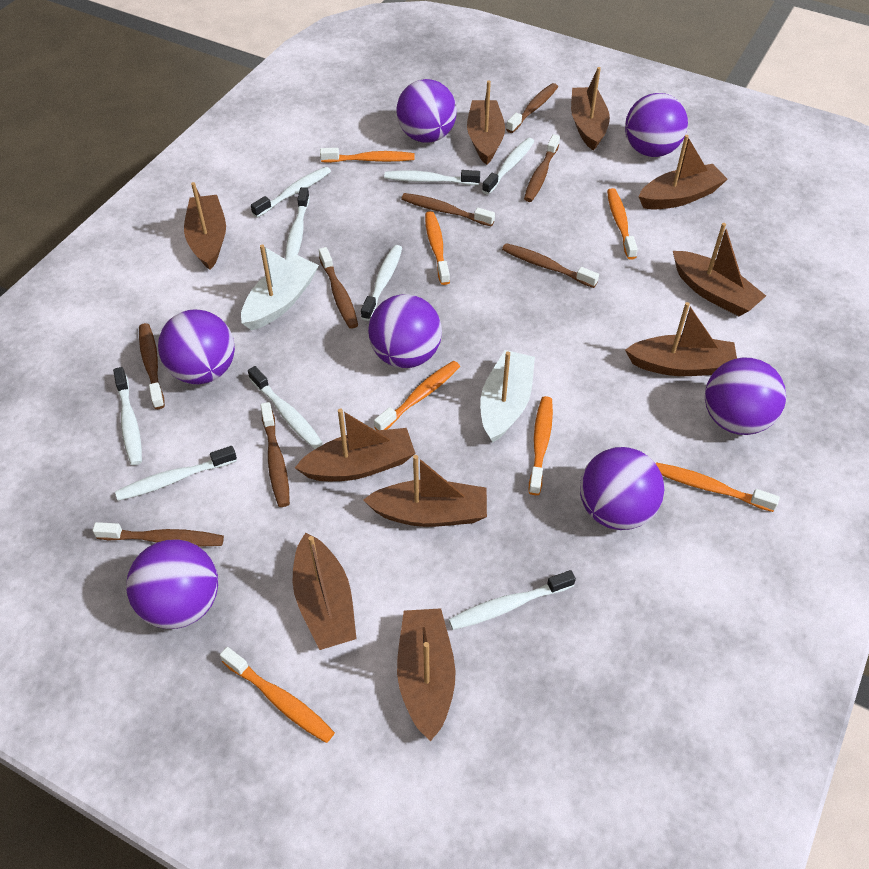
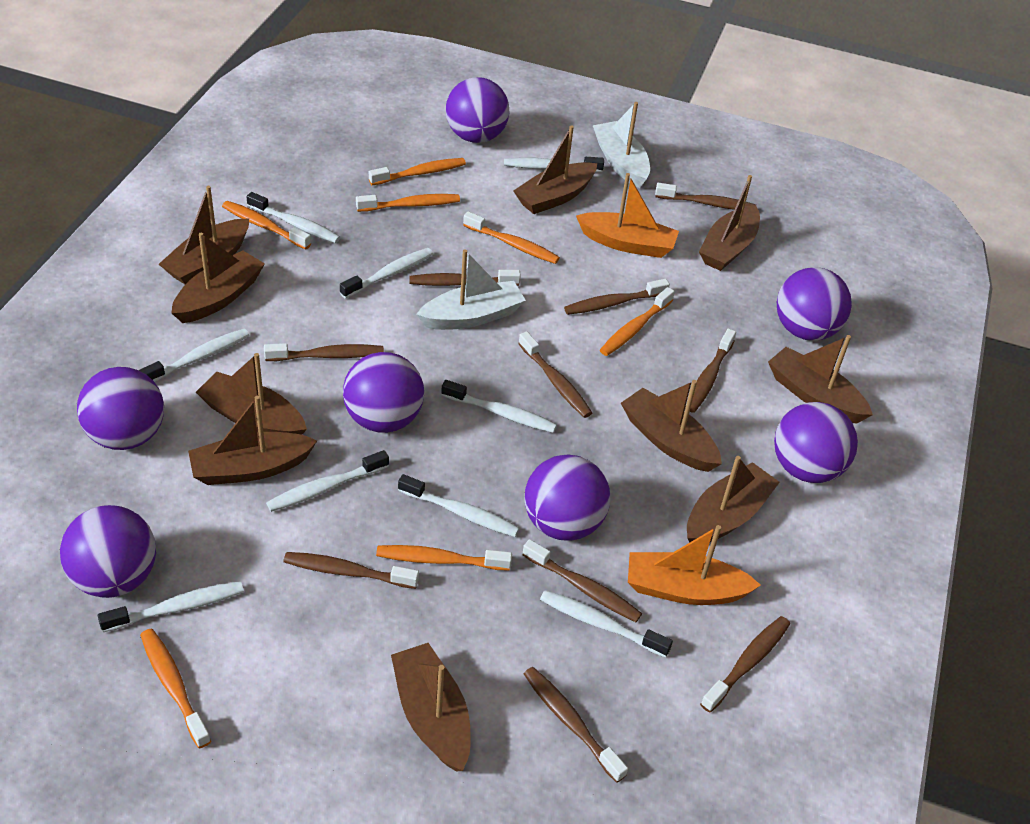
brown toothbrush: [93,522,224,547] [139,323,165,409] [260,402,290,507] [319,247,358,329] [401,193,495,226] [502,243,599,288] [506,83,558,133] [524,134,560,202] = 8 -> [264,343,384,361] [284,552,419,589] [409,270,521,286] [518,331,592,418] [523,539,642,622] [524,667,628,783] [564,279,670,315] [655,183,756,210] [685,329,736,413] [700,616,790,713] = 10
orange boat: none = 0 -> [576,173,679,258] [628,525,761,605] = 2

